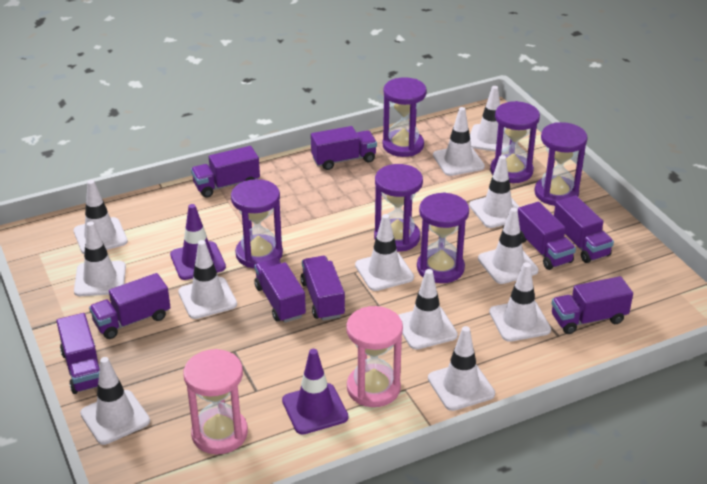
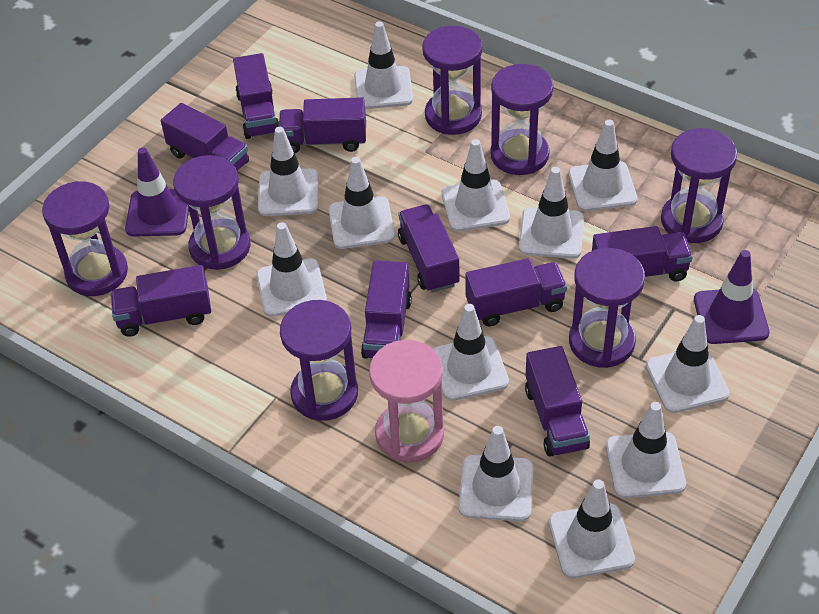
pink hourglass: [184,349,248,454] [346,306,403,407] = 2 -> [369,340,444,463] = 1
purple hourglass: [231,179,283,268] [374,164,423,252] [383,77,427,157] [417,192,469,283] [490,101,540,183] [535,122,587,206] = 6 -> [42,181,128,296] [173,155,251,270] [280,300,358,421] [422,26,482,135] [490,64,553,175] [569,248,645,368] [661,128,737,243] = 7

